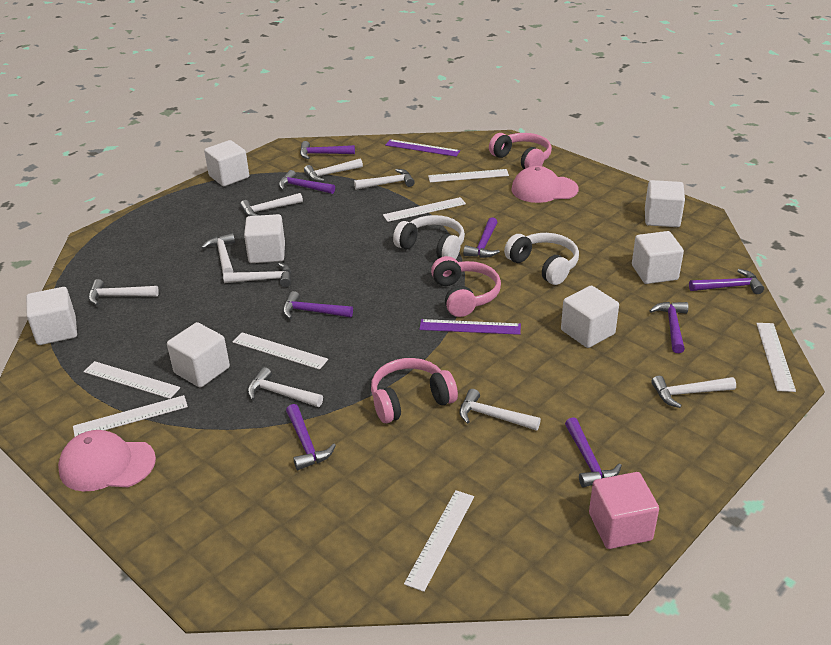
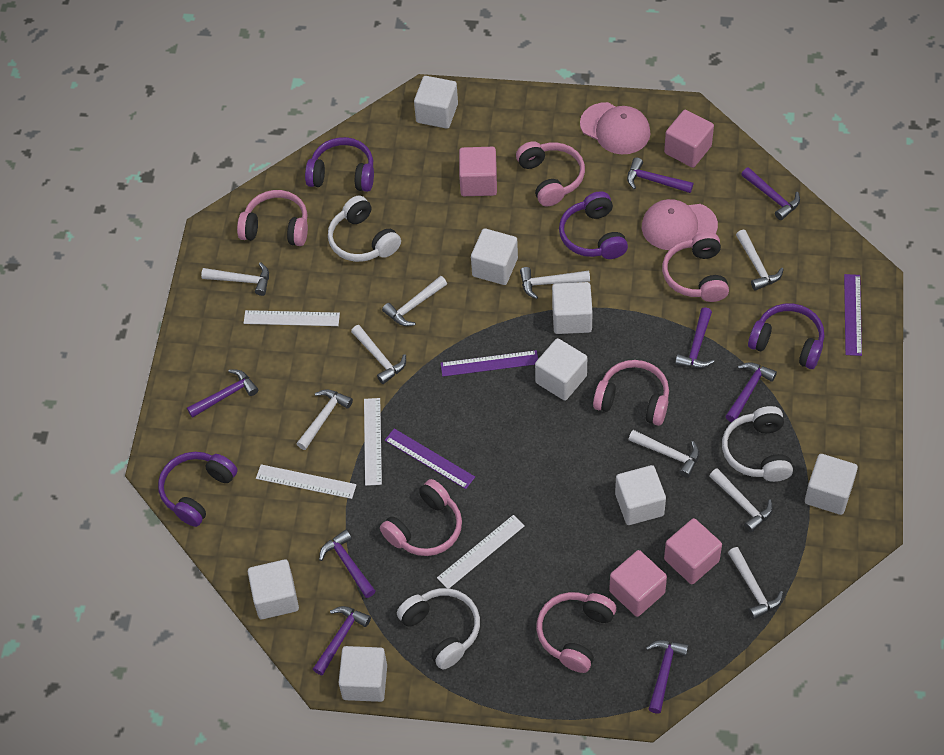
pink cube: [589,472,659,549] = 1 -> [459,147,497,196] [609,550,667,617] [664,110,714,168] [664,518,722,584] = 4
pink headphones: [371,358,458,423] [431,256,501,317] [489,133,552,169] = 3 -> [237,190,308,246] [380,479,462,556] [516,141,585,207] [536,592,617,673] [593,360,669,426] [662,232,729,302] = 6
purple headphones: none = 0 -> [158,452,238,527] [305,137,374,192] [559,191,628,259] [748,304,824,369] = 4
purple ruler: [385,139,460,157] [419,319,521,335] = 2 -> [385,428,475,489] [440,350,538,377] [844,274,862,356] = 3
white cube: [26,287,77,345] [167,322,230,388] [204,140,249,186] [244,214,285,263] [561,286,619,348] [632,231,684,284] [645,180,685,227] = 7 -> [248,559,299,619] [338,646,387,702] [414,76,458,129] [471,228,518,285] [535,338,587,400] [552,282,593,334] [615,465,666,525] [805,454,858,515] = 8
white headphones: [393,215,465,259] [504,233,579,285] = 2 -> [328,196,401,262] [397,588,480,669] [722,406,793,482] = 3
white ruler: [73,395,188,437] [84,361,180,399] [233,332,328,370] [383,197,466,222] [404,490,474,592] [428,169,509,182] [756,323,796,392] = 7 -> [244,310,340,326] [256,464,357,499] [364,398,382,486] [437,515,525,588] = 4

